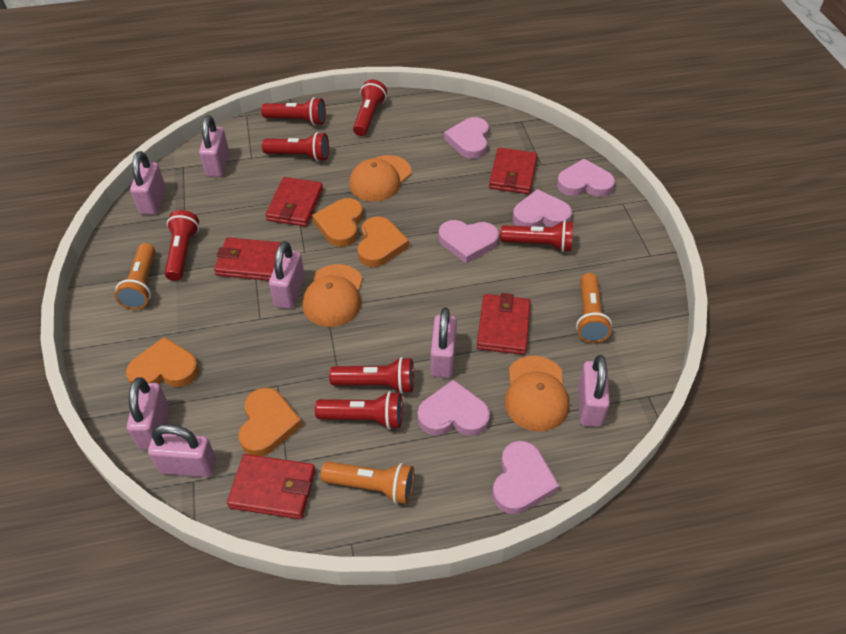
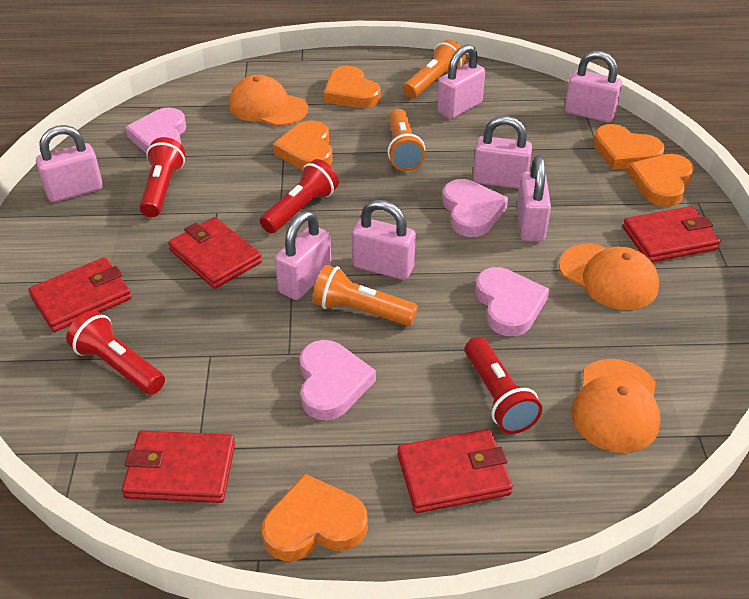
orange heart: [126,337,199,387] [238,388,302,456] [312,198,363,247] [357,216,409,267] = 4 -> [262,474,368,561] [273,121,333,170] [324,66,380,108] [593,124,665,170] [627,154,694,207] = 5
pink heart: [417,380,490,436] [439,220,499,264] [444,117,489,159] [492,441,559,514] [513,189,572,227] [557,159,615,197] = 6 -> [125,108,186,153] [300,340,376,420] [443,179,508,237] [475,267,549,336] = 4
red flashlight: [165,210,199,281] [261,97,326,126] [262,132,329,162] [315,391,403,429] [329,357,414,394] [353,80,387,136] [500,220,573,252] = 7 -> [66,310,165,395] [140,137,185,217] [260,159,339,233] [465,337,542,434] = 4

